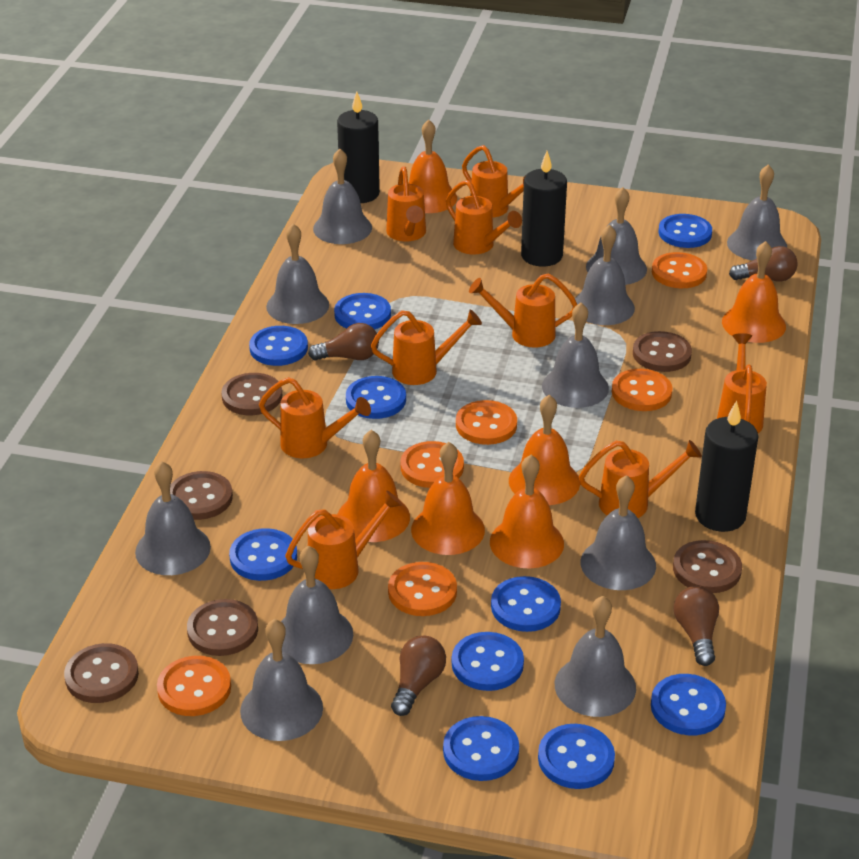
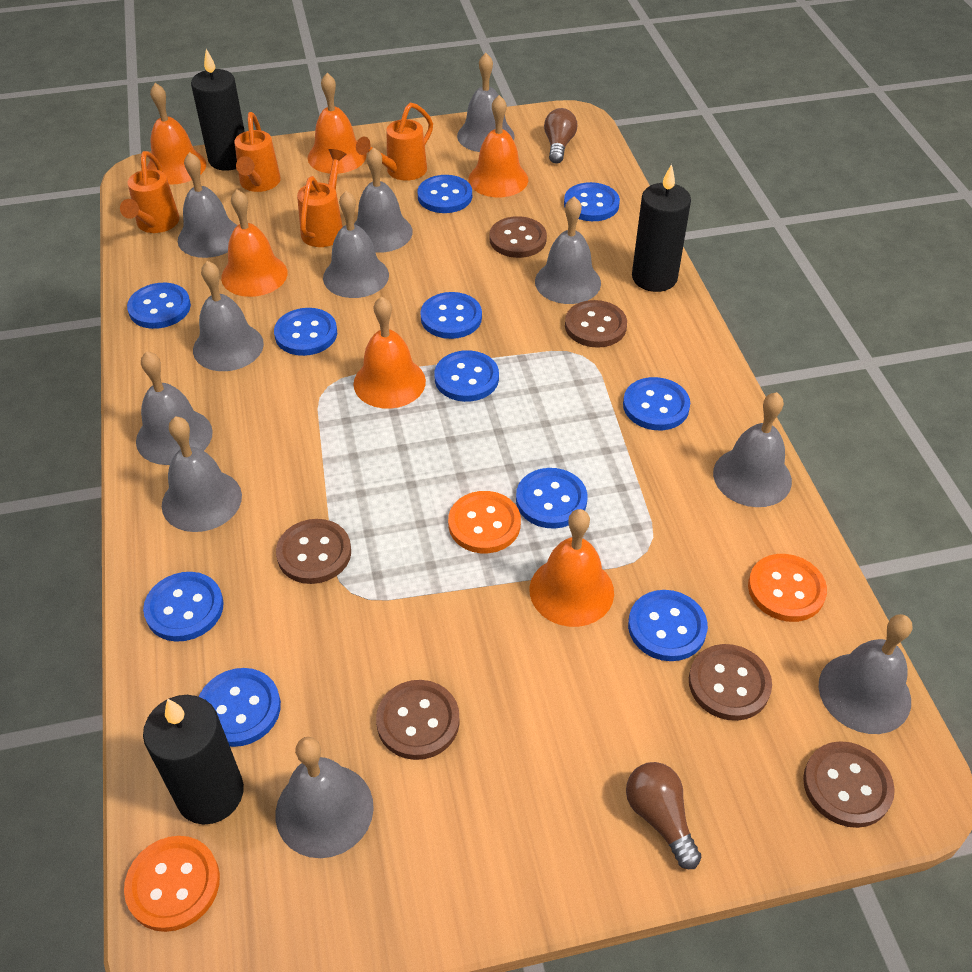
blue button: [229,528,297,581] [249,326,308,366] [334,293,391,330] [346,376,406,419] [443,716,519,781] [452,632,524,691] [491,576,561,632] [538,724,615,789] [651,674,726,735] [659,214,712,248] = 10 -> [127,283,191,329] [143,572,224,642] [199,668,281,747] [274,308,337,356] [418,175,472,213] [420,292,482,339] [434,350,499,402] [516,468,587,529] [564,182,620,221] [623,377,690,430] [628,590,708,661] = 11
brown light bulb: [308,323,379,360] [391,635,446,716] [674,586,719,666] [729,246,798,282] = 4 -> [544,108,577,163] [626,762,701,869] = 2
orange button: [157,656,231,716] [388,562,457,616] [400,441,464,488] [456,400,517,445] [612,369,673,411] [652,252,707,288] = 6 -> [124,836,220,932] [448,491,521,553] [748,554,827,622] = 3
orange watering can: [259,377,371,458] [285,490,402,589] [371,310,482,385] [386,166,426,241] [446,180,522,254] [462,145,526,218] [469,273,577,348] [579,440,702,518] [717,333,767,433] = 9 -> [120,151,180,233] [234,112,281,192] [297,149,346,247] [356,103,433,181] = 4

